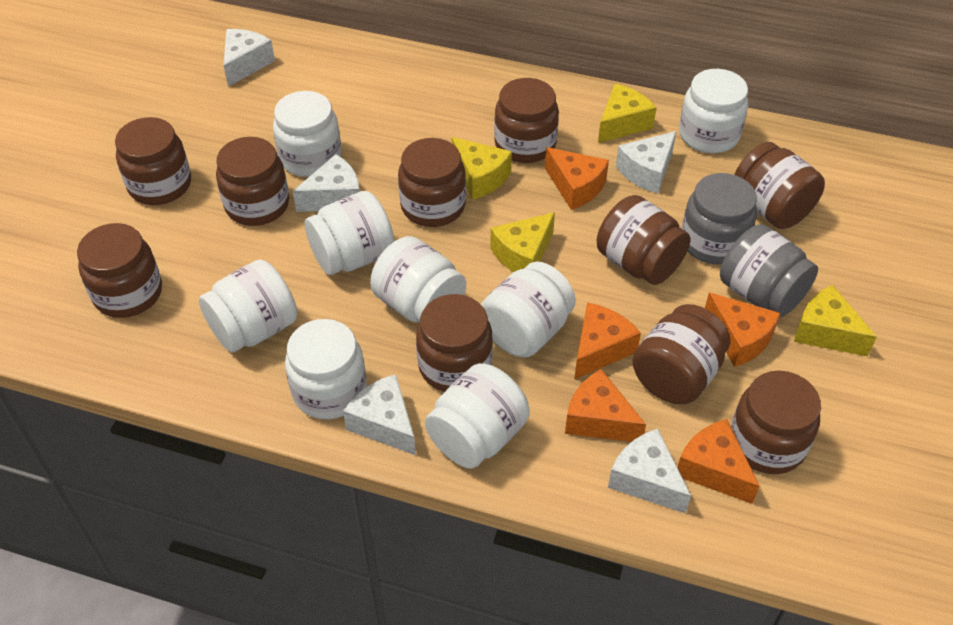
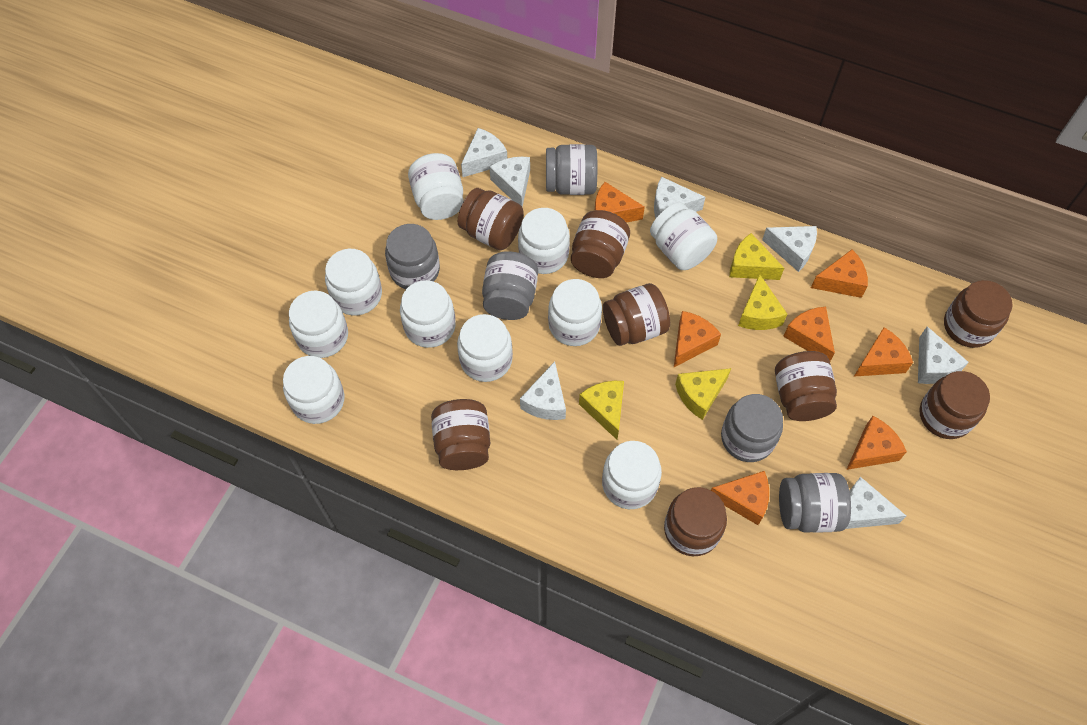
brown jar: [77,223,162,318] [115,117,191,205] [216,137,289,226] [398,138,466,227] [416,294,493,392] [494,78,559,163] [597,195,690,285] [632,304,731,404] [731,371,821,474] [734,142,825,229] = 10 -> [431,399,490,470] [457,188,524,250] [571,210,630,278] [603,283,670,346] [664,487,727,556] [775,351,837,421] [919,371,990,439] [944,280,1013,348] = 8
grey jar: [682,173,757,264] [720,224,818,317] = 2 -> [385,224,440,289] [482,251,538,320] [546,144,597,195] [721,394,783,462] [779,473,851,533] = 5
orange cheese: [545,147,609,210] [565,369,646,442] [574,303,641,379] [677,419,760,504] [705,292,780,367] = 5 -> [595,182,645,223] [674,311,721,367] [711,471,769,525] [783,307,835,361] [811,250,868,298] [846,416,907,470] [854,327,913,377] = 7
white cheese: [223,29,275,87] [293,154,360,212] [343,374,416,455] [608,429,691,514] [616,131,676,194] = 5 -> [461,128,507,177] [489,157,530,207] [520,361,566,420] [654,177,705,218] [762,226,817,272] [846,477,906,529] [918,326,969,384] = 7
white jar: [199,259,297,353] [273,91,342,177] [285,319,367,419] [305,191,394,275] [370,236,466,322] [425,363,530,469] [481,261,576,358] [679,69,748,153] = 8 -> [283,356,345,424] [289,291,348,358] [325,249,382,315] [400,280,456,348] [408,153,464,220] [457,314,513,382] [518,208,570,274] [548,279,602,346] [602,441,662,509] [650,203,717,270] = 10

